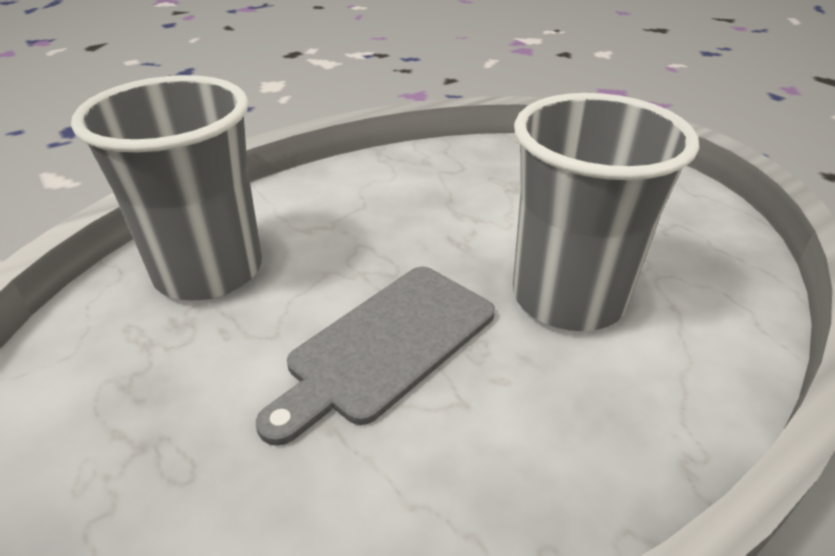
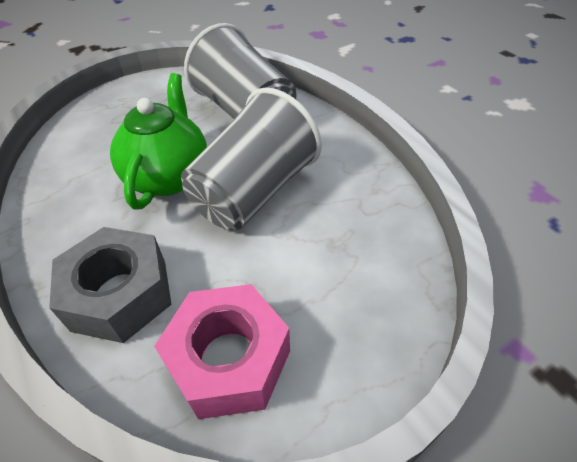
green teapot: none = 0 -> [110,73,207,209] = 1
grey cutting board: [256,267,495,446] = 1 -> none = 0
grey nut: none = 0 -> [49,227,172,343] = 1
pink nut: none = 0 -> [154,284,290,419] = 1

